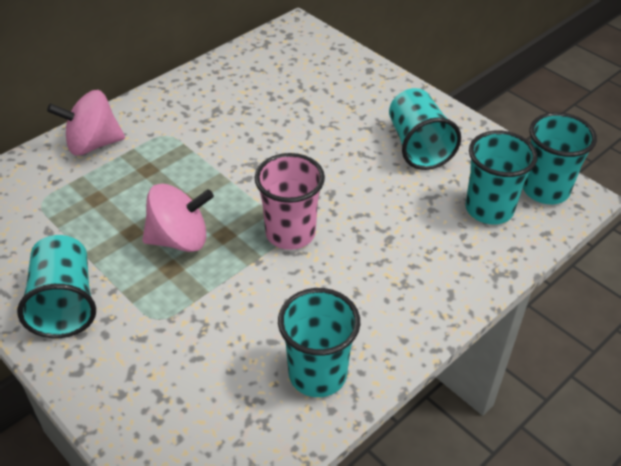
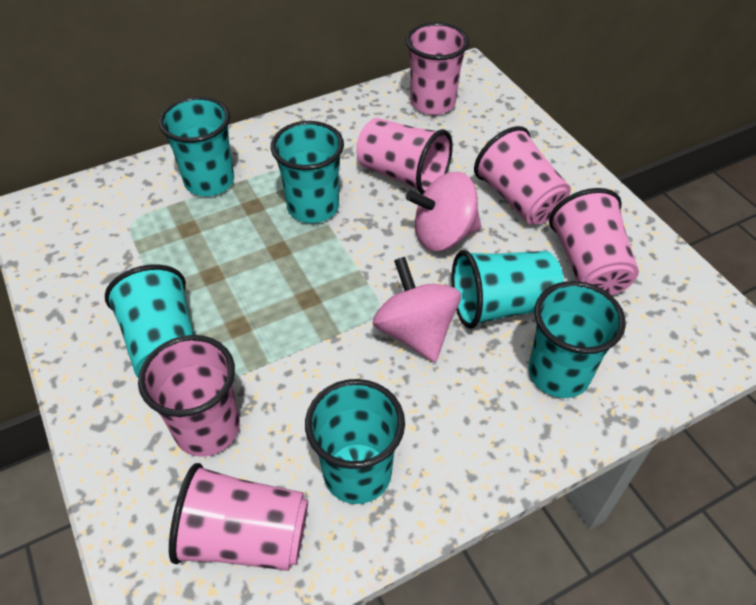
pink cup: [255,153,325,250] = 1 -> [138,335,240,457] [169,463,308,571] [356,118,453,195] [406,22,469,115] [474,126,571,225] [549,188,639,295] = 6
turquoise cup: [17,235,96,338] [278,288,360,397] [389,88,461,170] [465,130,538,224] [523,112,597,204] = 5 -> [105,264,194,378] [159,96,234,196] [271,121,344,223] [305,379,405,504] [451,250,564,328] [529,281,626,398] = 6

